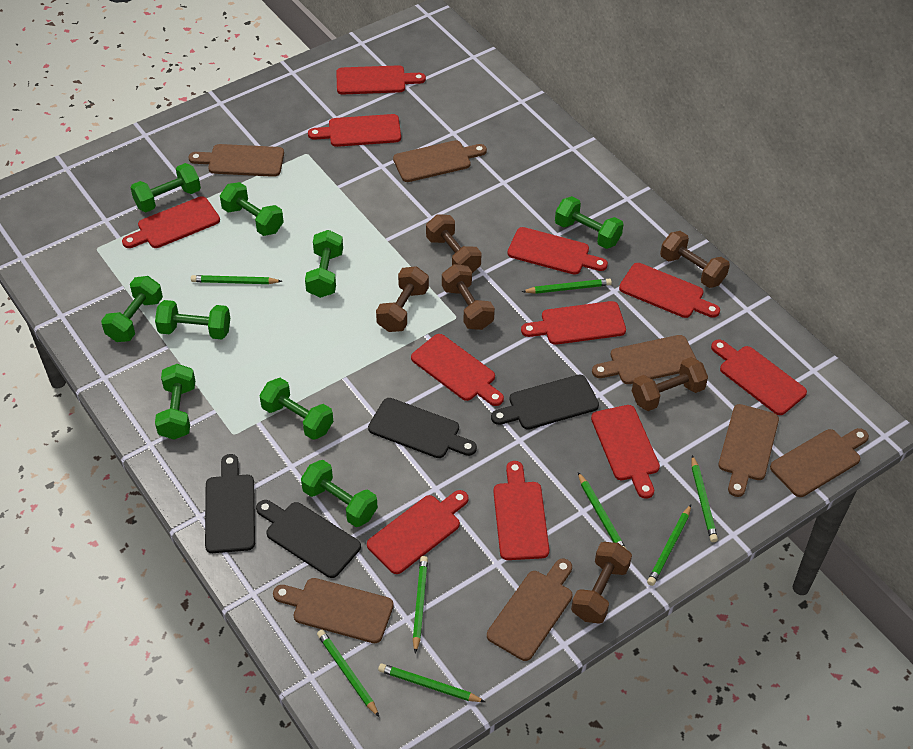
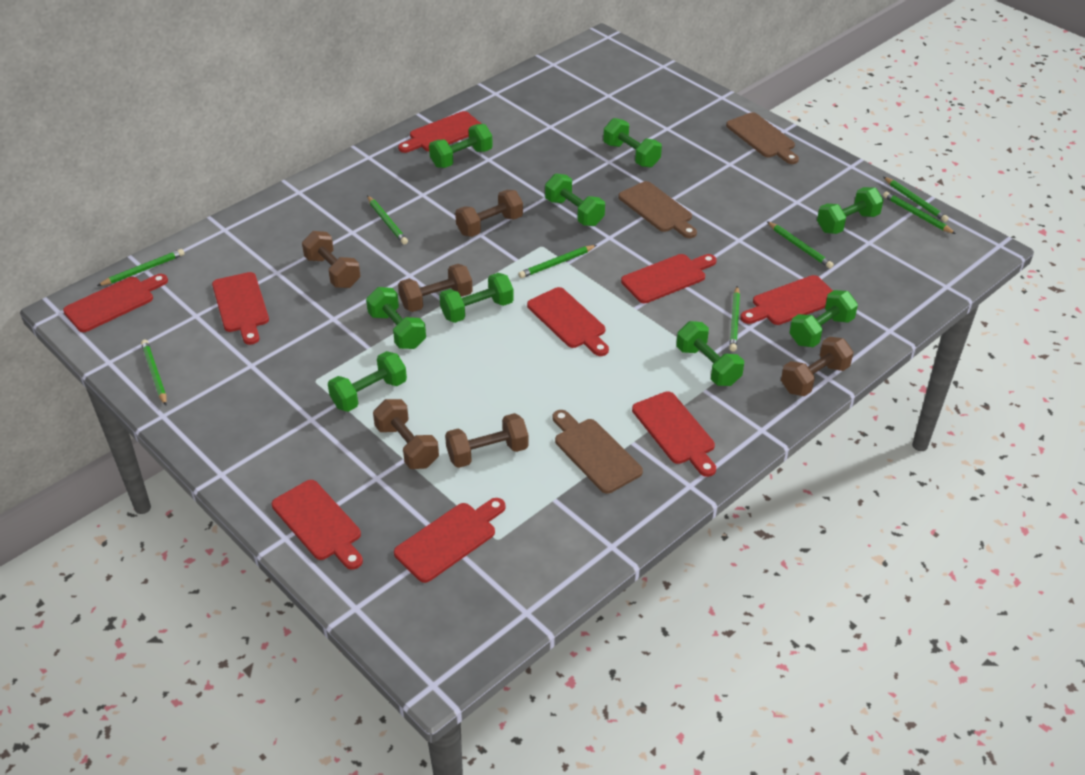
black cutting board: [205,454,255,553] [256,500,361,578] [368,398,477,458] [491,375,599,430] = 4 -> none = 0
brown cutting board: [189,144,284,177] [273,578,394,643] [393,140,487,182] [487,559,573,661] [592,335,697,384] [718,404,779,497] [770,428,869,497] = 7 -> [552,410,643,494] [619,181,697,238] [726,112,799,164] = 3
red cutting board: [122,196,220,248] [308,114,401,147] [336,65,426,94] [367,490,469,574] [411,334,504,406] [493,461,549,560] [507,227,608,275] [521,301,626,345] [591,405,660,499] [619,263,720,318] [711,339,807,415] = 11 -> [63,274,168,332] [212,272,269,345] [272,480,363,570] [394,498,506,583] [398,111,481,153] [527,287,609,356] [621,254,717,303] [632,391,716,477] [740,275,833,325] = 9

